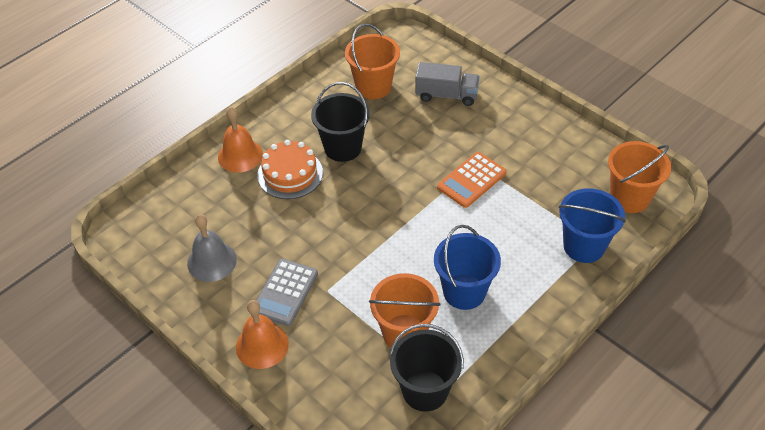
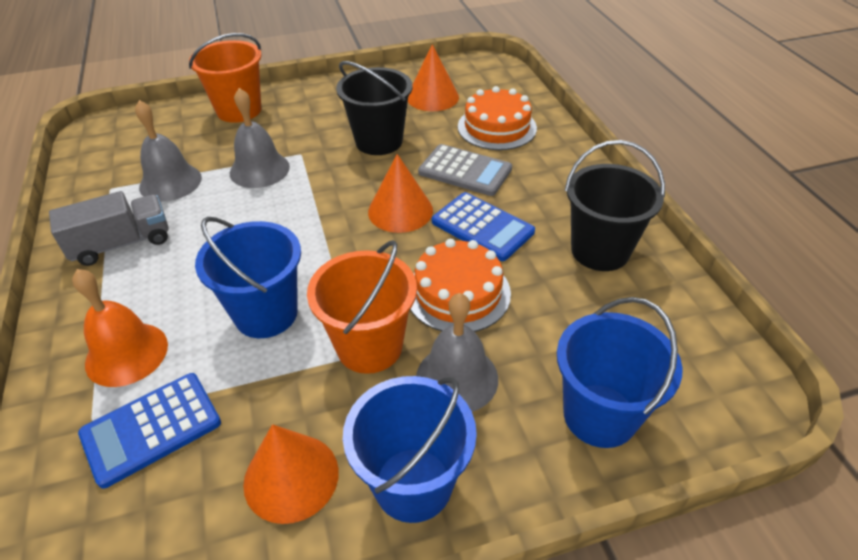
blue bucket: [434,225,501,310] [559,188,626,263] = 2 -> [195,217,301,338] [343,376,477,523] [557,297,682,448] = 3
blue calculator: none = 0 -> [78,373,221,489] [432,192,535,261] = 2
grey bell: [187,214,237,282] = 1 -> [135,100,202,202] [230,88,290,188] [416,293,498,412] = 3
orange bell: [218,107,263,172] [236,300,289,369] = 2 -> [72,269,168,387] = 1
orange bucket: [345,23,400,99] [369,273,441,348] [608,141,671,213] = 3 -> [189,33,262,123] [307,240,417,374] = 2
orange cake: [257,140,323,199] = 1 -> [410,239,511,332] [458,86,537,150] = 2
orange calculator: [437,152,506,208] = 1 -> none = 0
orange cone: none = 0 -> [243,424,339,524] [368,154,433,233] [408,44,459,111] = 3

